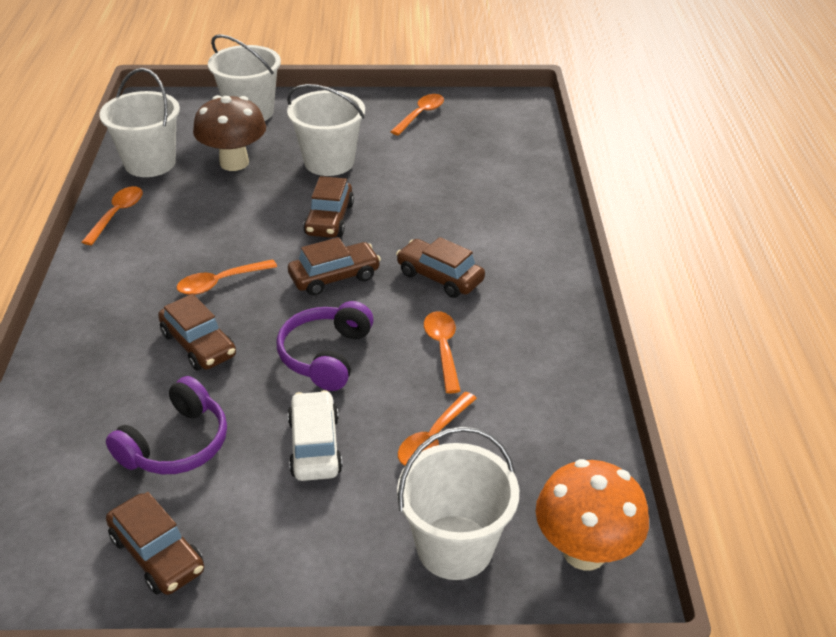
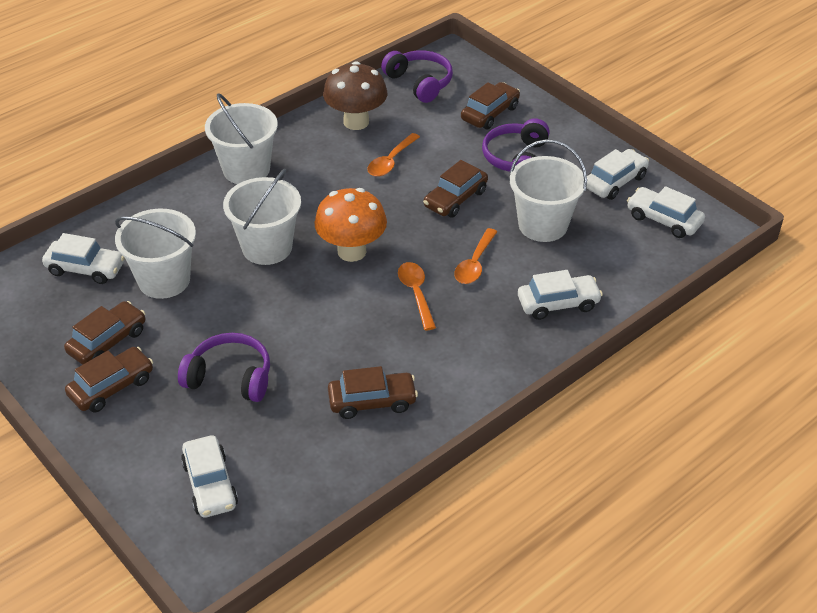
orange spoon: [82,186,143,245] [177,259,277,295] [390,94,444,135] [398,392,477,466] [424,311,461,393] = 5 -> [367,133,420,177] [398,262,436,330] [454,228,497,284] = 3
purple headphones: [106,376,227,474] [276,301,373,391] = 2 -> [178,333,270,402] [381,50,453,103] [482,118,550,172] = 3
white car: [288,390,343,481] = 1 -> [42,233,125,284] [181,435,238,518] [518,270,603,320] [587,149,649,200] [627,186,705,238] = 5

